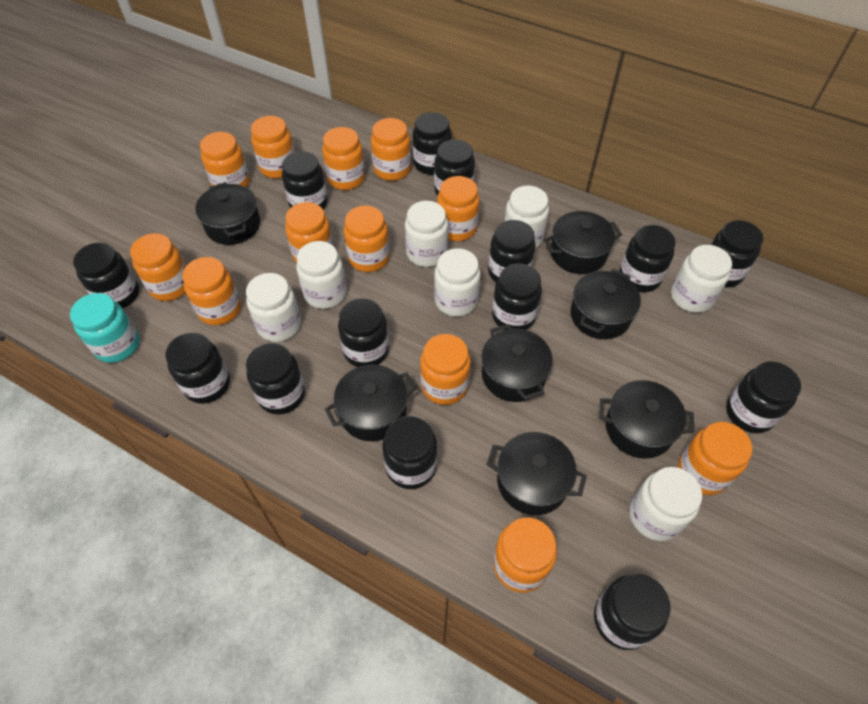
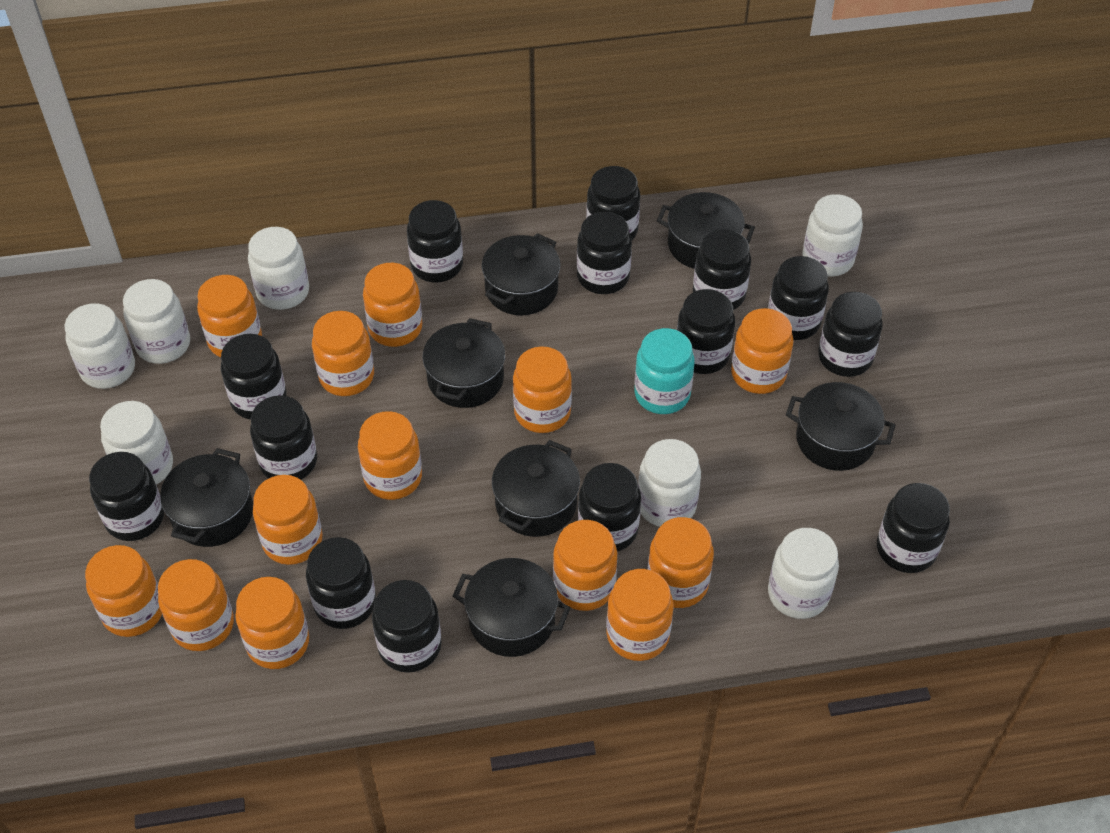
orange jar: [130,233,186,301] [182,257,241,325] [200,132,250,187] [251,116,295,178] [285,202,333,263] [322,127,365,190] [344,206,390,272] [371,118,411,181] [420,334,471,405] [437,176,480,241] [493,517,557,593] [678,422,752,495] = 12 -> [85,545,162,637] [158,559,234,651] [197,275,262,357] [235,577,309,669] [253,475,322,565] [312,311,374,396] [358,411,422,500] [363,263,422,347] [513,346,572,433] [553,520,617,611] [606,569,673,661] [647,517,714,608] [731,308,793,394] = 13

